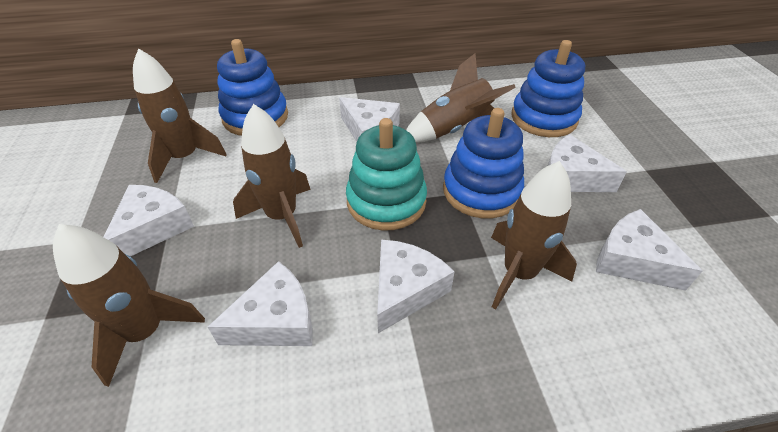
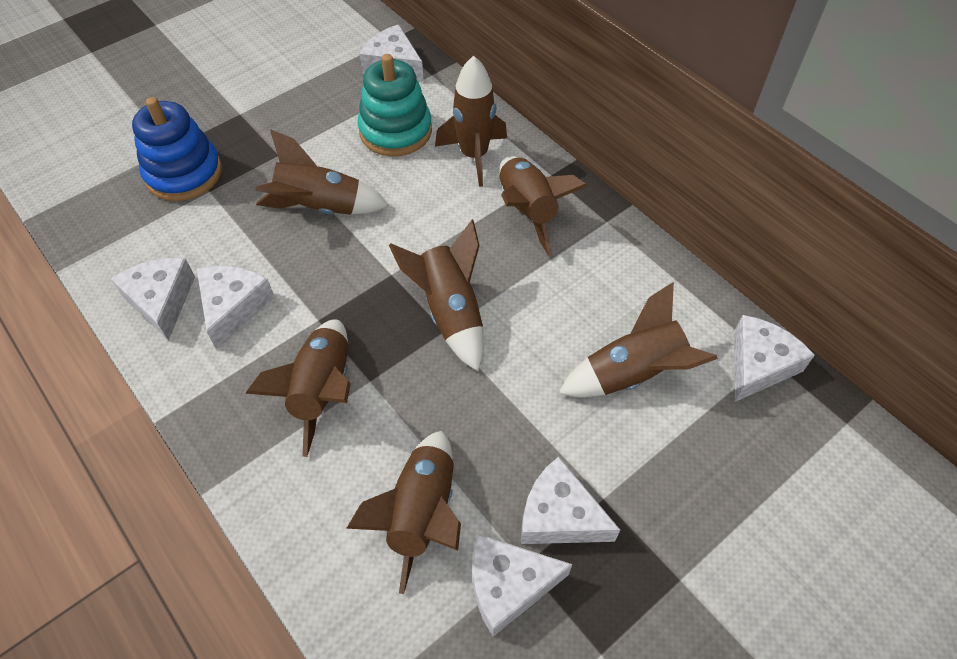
blue stacking toy: [217,39,288,136] [443,108,524,218] [511,40,585,137] = 3 -> [132,97,222,201] = 1
brown rocket: [53,224,205,387] [133,49,227,183] [233,104,311,248] [406,53,516,143] [491,161,577,310] = 5 -> [245,320,351,457] [255,129,389,215] [346,431,461,594] [389,220,484,371] [435,56,507,187] [499,156,587,256] [559,282,718,397] = 7

